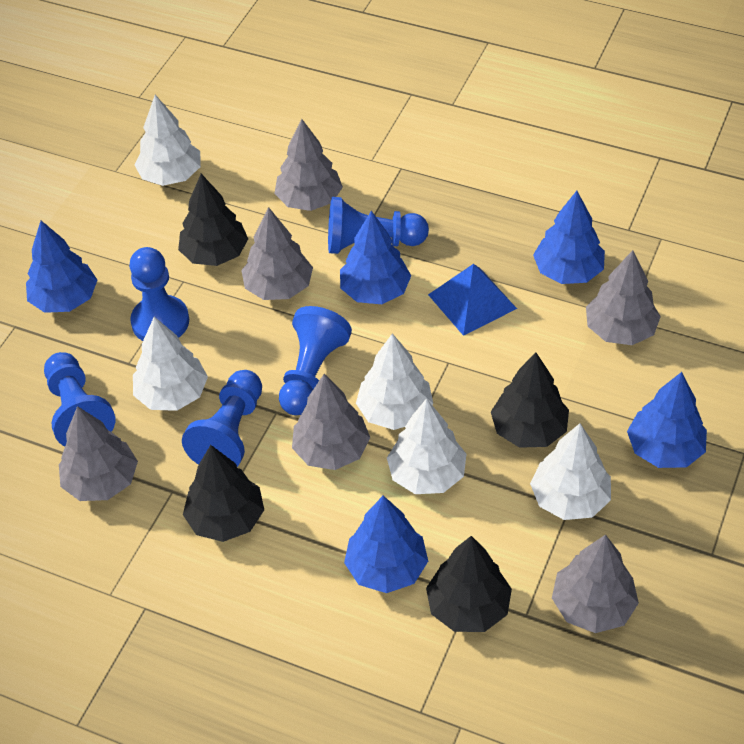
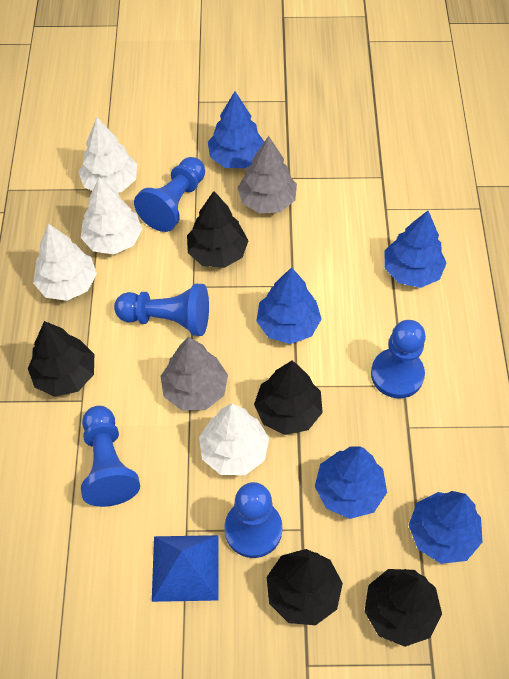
black tree: [178,174,248,266] [183,445,264,542] [426,536,512,632] [491,352,569,448] = 4 -> [28,321,94,397] [187,191,248,268] [254,360,323,435] [267,549,343,625] [364,569,442,647] = 5
grey tree: [59,406,138,501] [241,207,313,300] [274,119,343,211] [292,374,370,470] [552,534,639,633] [586,250,661,345] = 6 -> [160,337,228,410] [237,136,297,213] = 2
white tree: [133,317,208,411] [134,95,201,186] [356,333,433,430] [387,398,466,494] [530,423,611,520] = 5 -> [33,224,97,301] [79,117,137,193] [81,177,142,255] [199,404,269,475] = 4

